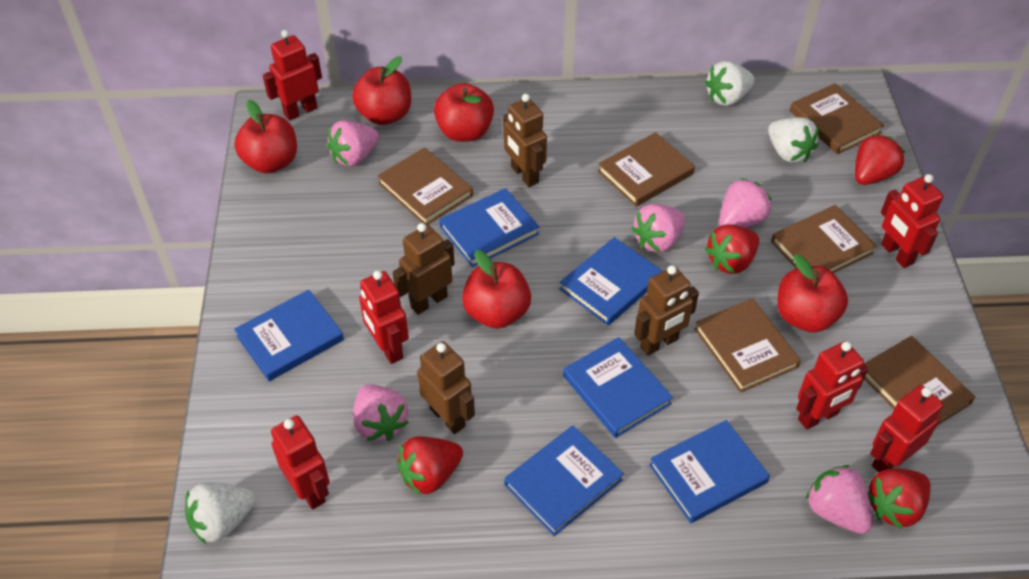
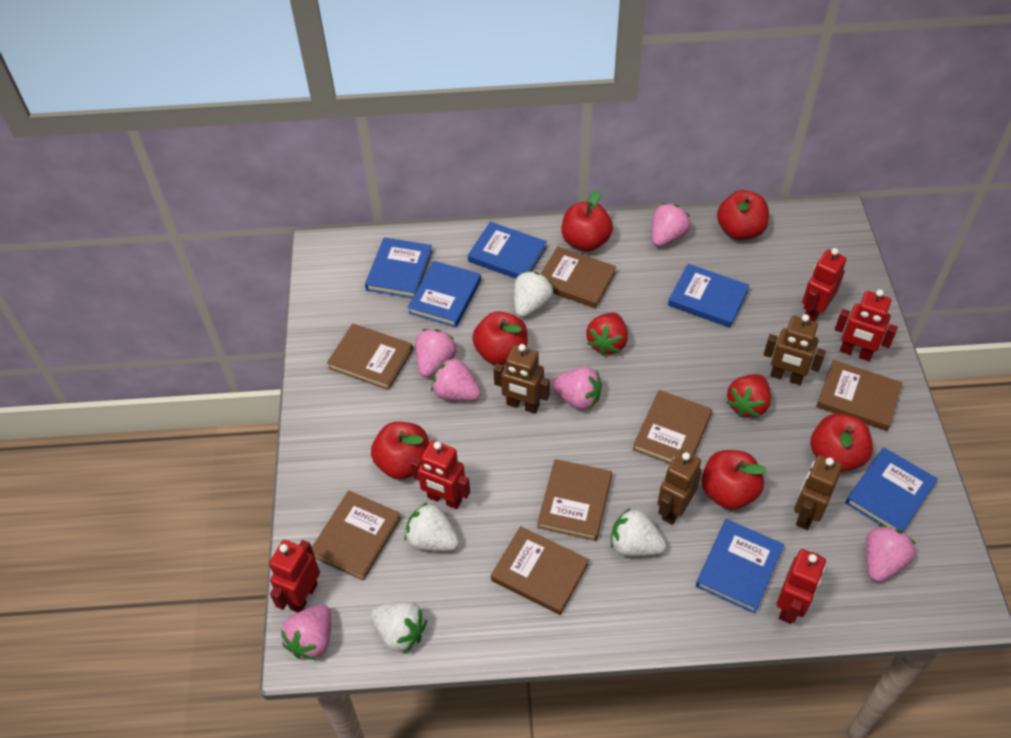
brown book: [377,147,473,225] [598,132,695,207] [694,299,801,393] [771,205,876,273] [790,83,884,154] [864,336,975,426] = 6 -> [312,491,401,581] [327,324,413,390] [491,526,589,615] [537,459,612,541] [541,246,616,308] [633,390,712,464] [816,360,903,431] = 7
pink strawberry: [327,120,379,167] [353,384,409,441] [631,204,685,253] [719,178,771,228] [806,465,873,534] = 5 -> [281,605,331,660] [415,329,457,377] [431,357,481,401] [552,367,602,410] [652,203,690,247] [866,525,916,582] = 6
red apple: [234,100,297,174] [352,56,411,125] [434,83,494,142] [462,250,531,329] [777,254,848,333] = 5 -> [371,422,429,480] [472,311,528,365] [561,190,613,252] [701,450,767,510] [717,190,769,240] [811,413,873,472] = 6
red robot: [263,30,322,121] [271,415,330,509] [359,270,409,364] [796,341,868,430] [870,385,944,472] [881,174,943,268] = 6 -> [269,540,320,612] [411,440,470,509] [777,549,826,624] [802,248,846,321] [835,289,898,361] = 5
red strawberry: [397,436,463,495] [705,224,759,274] [855,134,905,185] [867,468,930,529] = 4 -> [586,312,628,356] [727,374,771,417] = 2
white strawberry: [185,482,256,544] [705,61,755,106] [768,117,819,163] = 3 -> [371,602,427,653] [405,502,459,551] [514,271,553,317] [611,508,666,556] = 4

